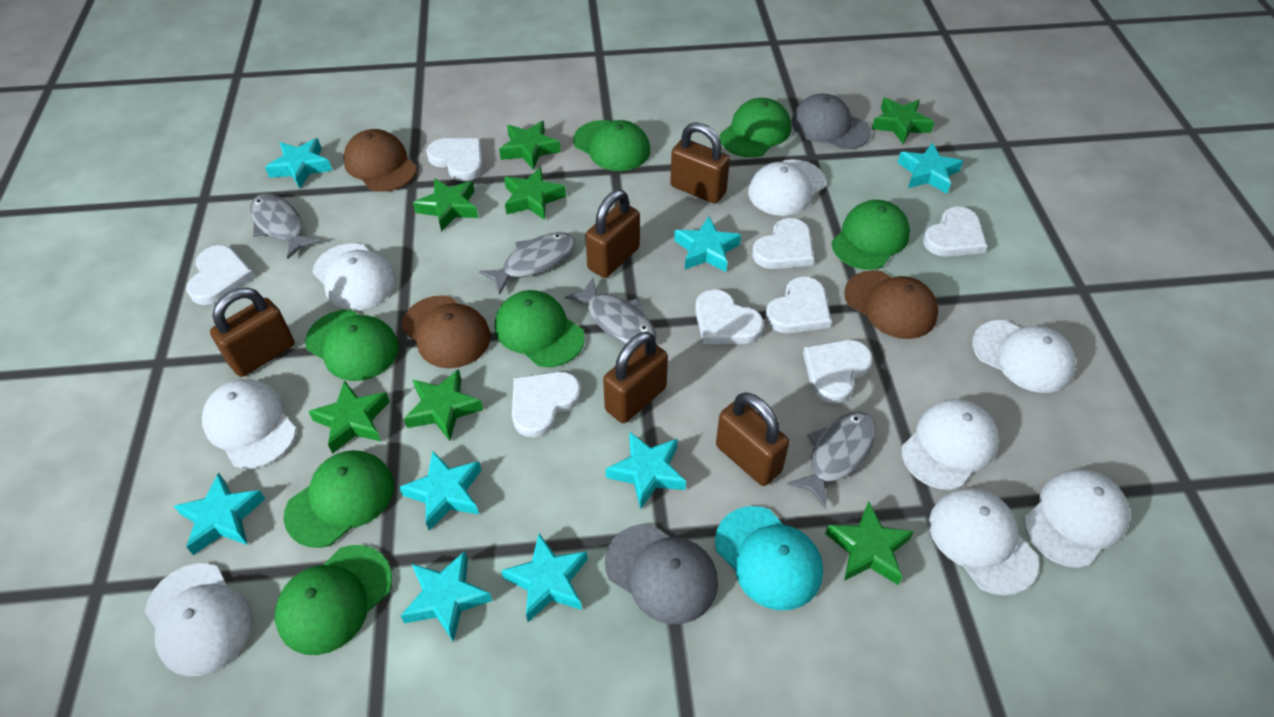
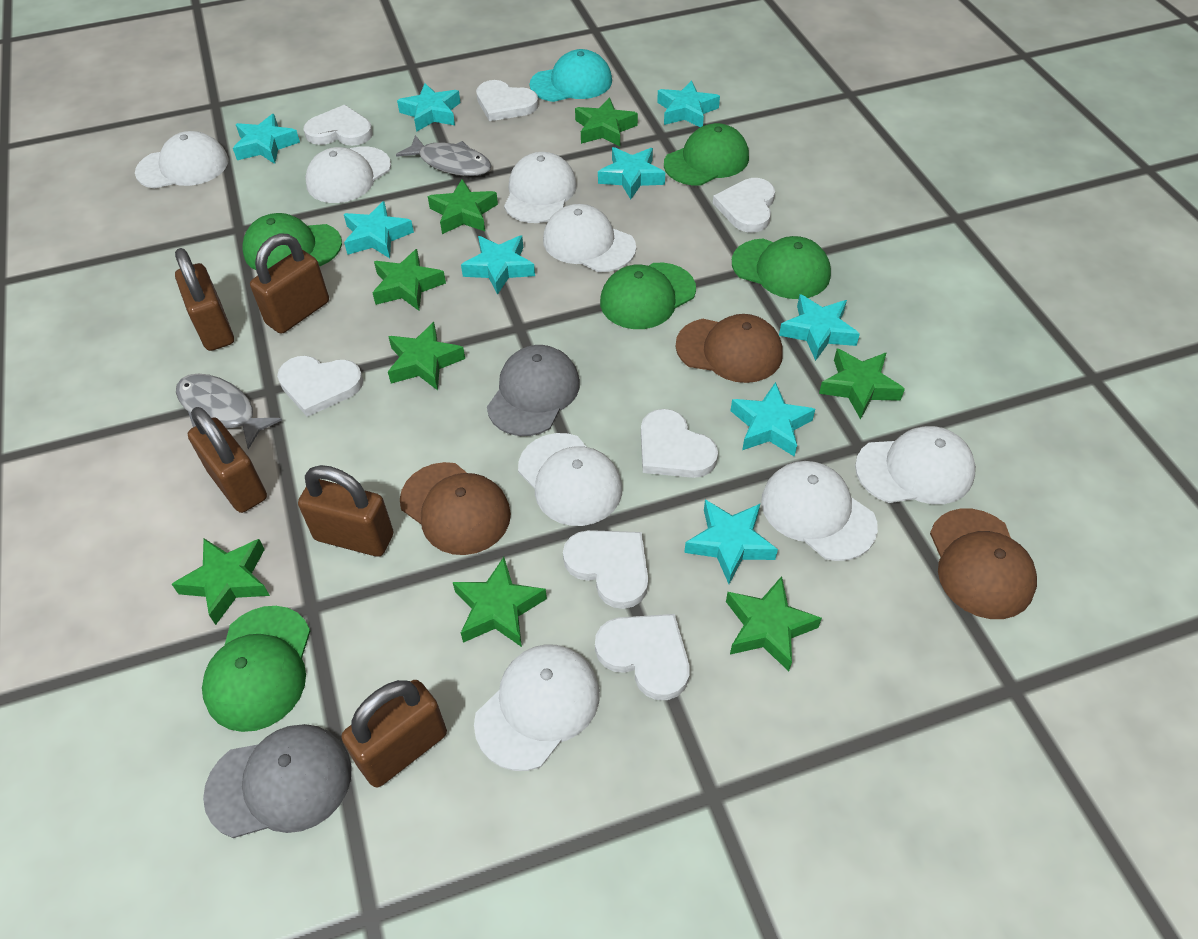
green cap: [275,545,392,655] [283,450,394,548] [305,310,399,381] [495,290,585,367] [573,120,650,171] [720,98,791,157] [832,200,910,270] = 7 -> [202,606,310,732] [242,213,342,270] [600,263,696,329] [664,123,749,185] [732,236,831,299] = 5
green star: [308,380,390,454] [404,369,483,441] [413,178,478,232] [499,121,561,170] [504,167,566,220] [825,501,914,585] [872,98,935,144] = 7 -> [172,539,270,625] [373,249,446,311] [388,322,465,390] [428,179,498,234] [453,557,547,647] [575,97,638,147] [726,576,822,671] [819,348,905,420] = 8
grey fish: [250,194,321,259] [479,232,575,295] [565,278,656,344] [787,412,876,509] = 4 -> [176,374,282,449] [396,135,492,176] = 2
turquoise star: [174,472,265,555] [265,138,332,189] [399,450,481,531] [401,551,492,642] [501,534,588,622] [606,431,686,510] [674,216,741,272] [897,142,963,194] = 8 -> [233,114,300,164] [344,201,414,258] [397,83,461,132] [461,236,535,295] [598,147,665,199] [657,80,720,127] [684,500,778,584] [731,382,815,457] [779,294,860,361] = 9
white heart: [186,245,255,305] [426,138,483,181] [512,372,581,437] [695,289,764,344] [752,218,814,269] [765,277,832,333] [803,340,873,403] [923,206,988,257] = 8 -> [277,356,363,417] [304,105,373,146] [476,80,538,121] [563,530,648,609] [595,614,690,700] [641,409,718,478] [713,178,775,233] = 7

